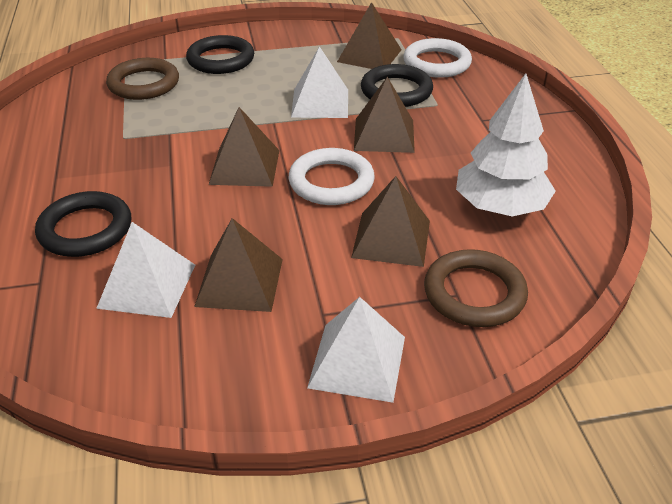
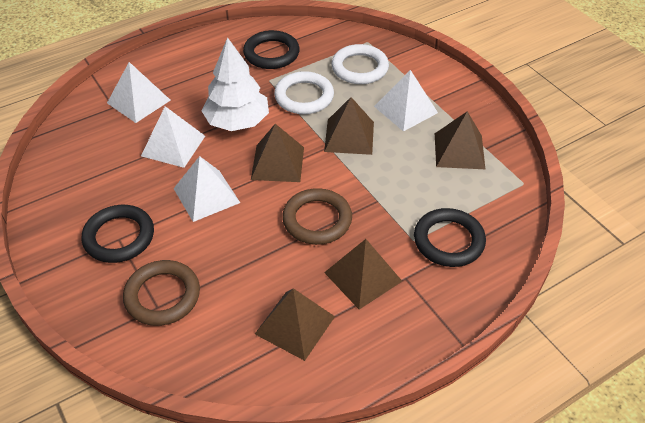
white pyramid: [96,222,195,318] [291,46,348,118] [307,297,405,403] = 3 -> [107,62,171,123] [141,106,205,168] [173,156,240,222] [374,70,438,132] = 4

